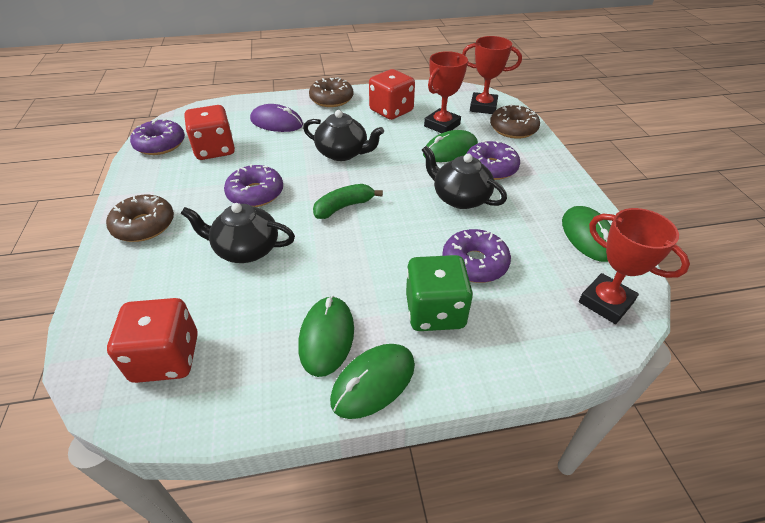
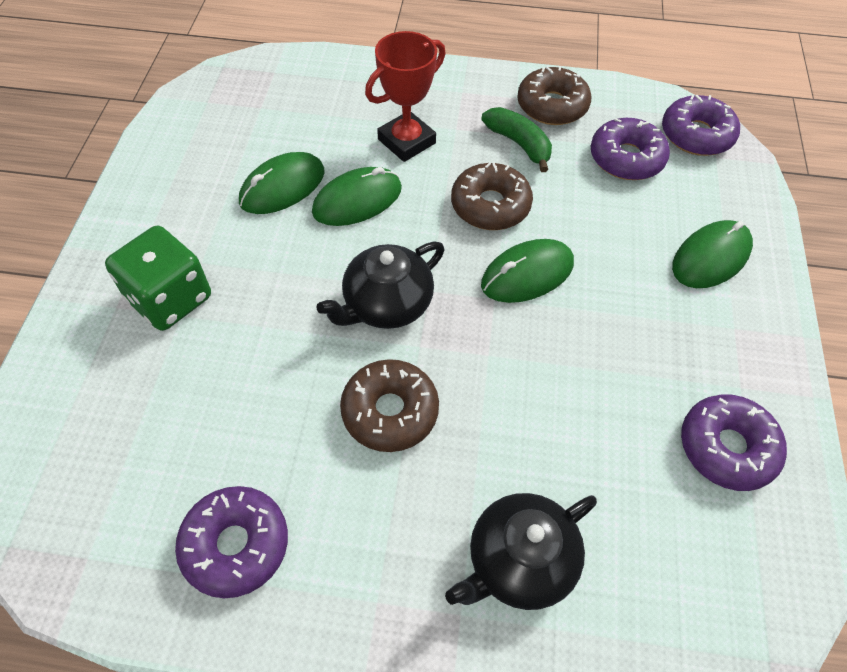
black teapot: [181,203,295,263] [303,110,384,161] [422,146,507,209] = 3 -> [316,241,444,329] [445,493,597,610] = 2
purple mouse: [250,104,303,132] = 1 -> none = 0
red dice: [107,298,198,383] [184,105,235,160] [369,69,415,120] = 3 -> none = 0
red trophy: [424,51,468,133] [462,36,522,114] [579,208,690,324] = 3 -> [365,31,446,162] = 1

